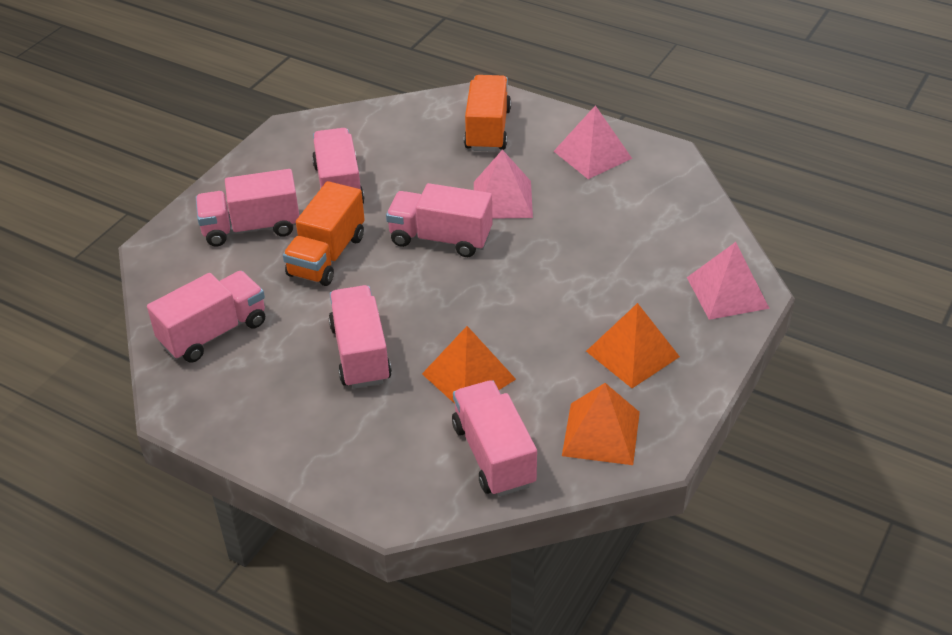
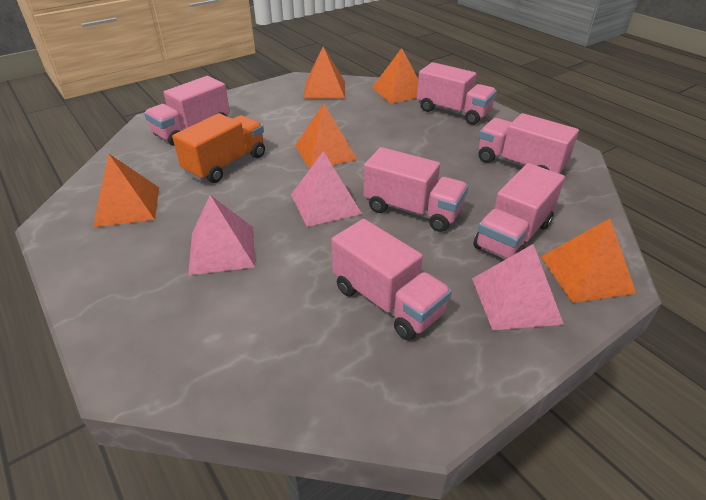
orange pyramid: [422,326,516,404] [562,383,640,465] [586,303,680,388] = 3 -> [93,153,159,228] [295,103,358,169] [303,46,345,99] [372,48,418,104] [541,219,636,303] = 5
orange truck: [283,181,365,286] [464,75,511,152] = 2 -> [172,113,265,183] = 1

